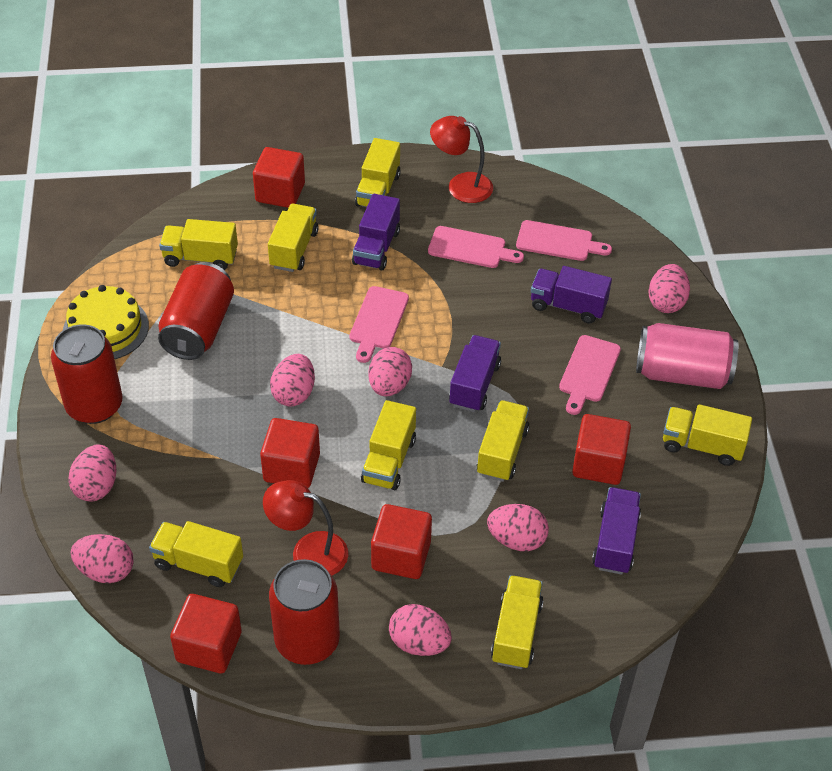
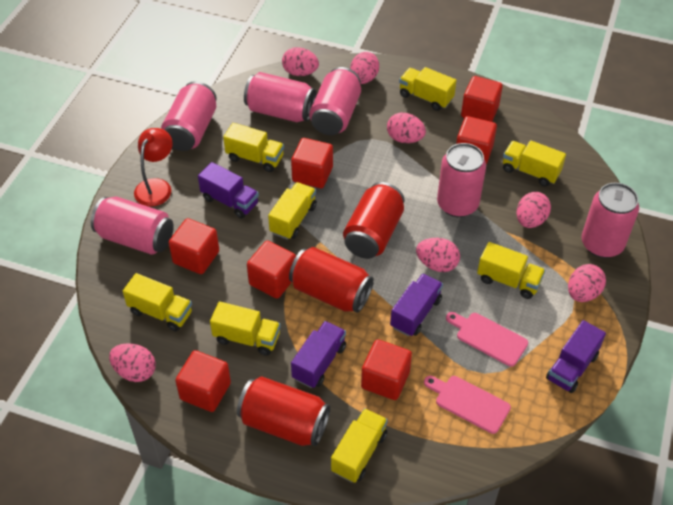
pink can: [636,323,738,389] = 1 -> [91,196,174,255] [161,81,217,151] [244,72,316,122] [309,67,361,135] [437,143,486,217] [582,183,639,258] = 6
pink cutting board: [349,286,409,363] [428,226,524,268] [516,220,612,261] [559,335,621,415] = 4 -> [424,376,511,434] [446,312,528,367] = 2
red cube: [170,594,242,673] [253,147,305,208] [260,418,320,488] [371,504,432,579] [572,414,631,485] = 5 -> [169,218,219,274] [175,350,231,412] [247,241,296,299] [291,138,333,188] [361,339,412,400] [456,116,497,165] [461,76,503,122] = 7
red lamp: [263,480,348,576] [430,116,493,203] = 2 -> [134,128,172,206] = 1
yellow cake: [63,285,149,359] = 1 -> none = 0

